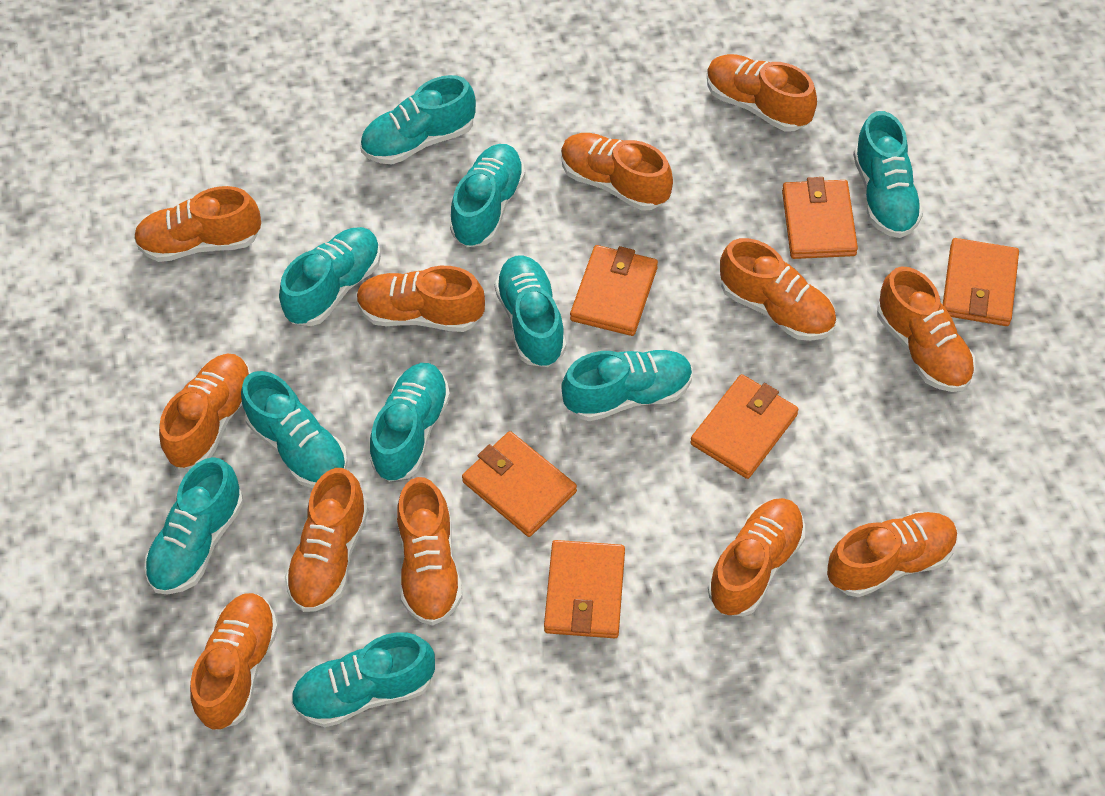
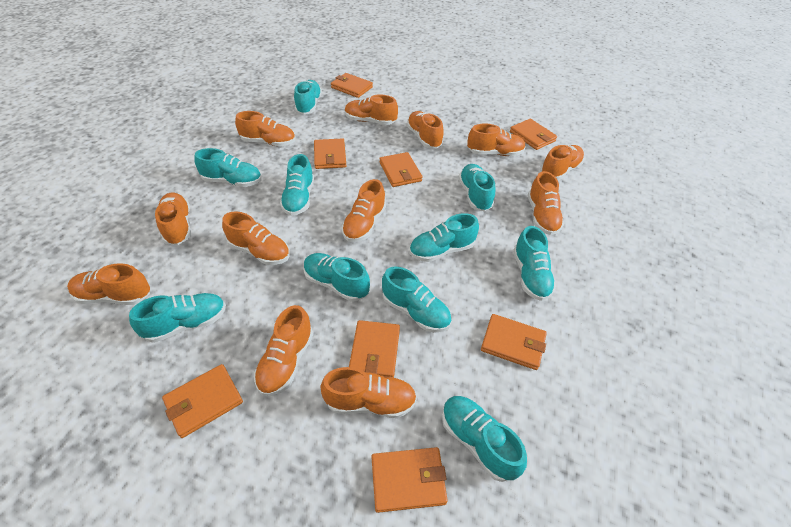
orange wallet: [462,431,577,537] [544,540,625,638] [570,245,658,336] [690,374,799,479] [782,177,858,259] [943,238,1019,326] = 6 -> [162,364,243,438] [314,138,346,169] [331,73,373,98] [349,320,400,378] [371,447,448,513] [379,152,422,187] [481,314,547,370] [510,119,557,150] = 8

